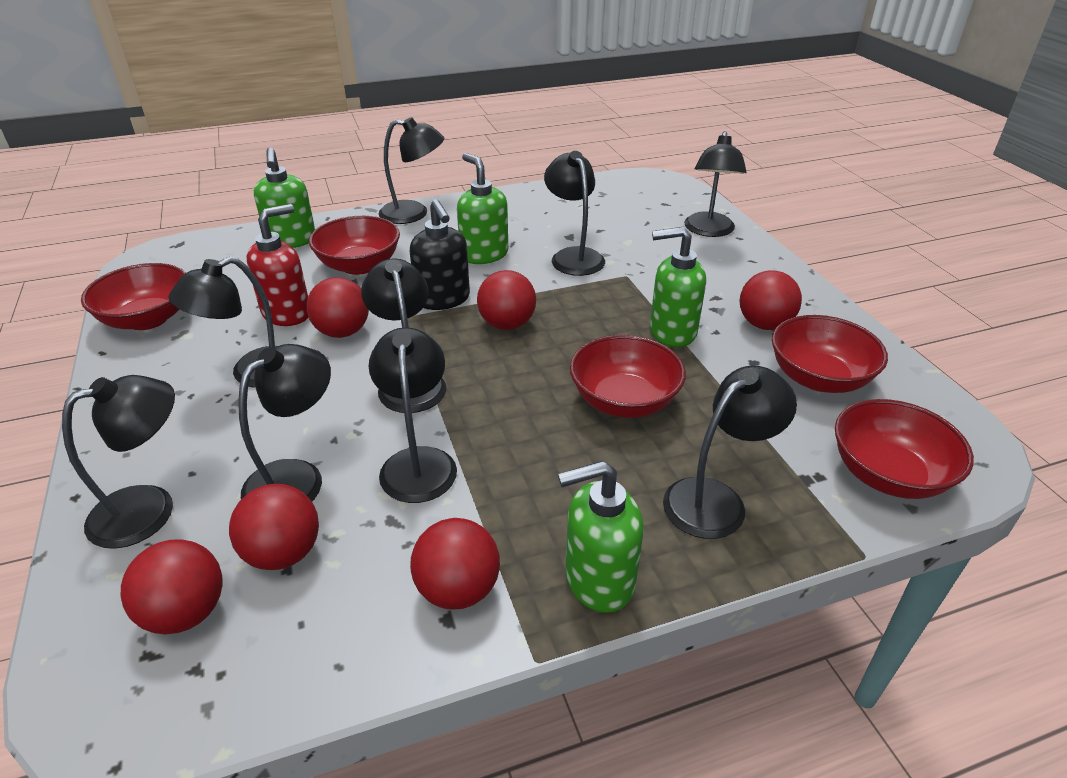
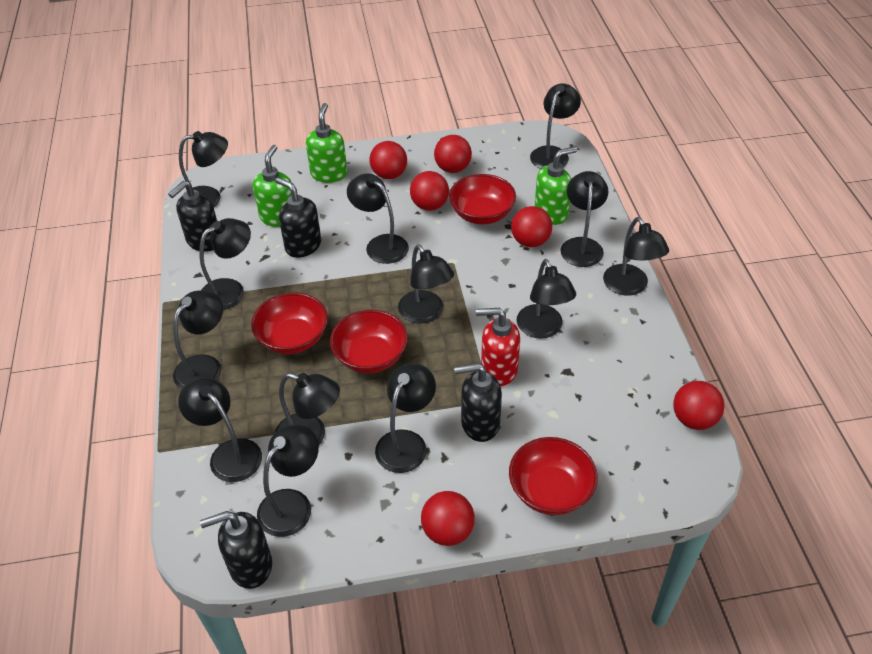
black lamp: [62,375,175,549] [168,257,277,388] [238,344,331,501] [361,258,447,413] [368,327,457,503] [379,117,444,224] [544,151,605,276] [663,365,797,539] [684,131,746,237] = 9 -> [173,290,223,389] [178,377,262,482] [179,131,228,207] [199,218,251,310] [257,424,319,537] [275,373,340,445] [347,173,409,264] [375,363,436,473] [398,245,454,324] [517,259,576,338] [530,83,581,169] [560,171,608,267] [603,217,669,296] = 13
black soap dispenser: [410,199,470,310] = 1 -> [168,181,217,252] [200,511,272,589] [275,177,321,258] [454,363,502,442] = 4
green soap dispenser: [254,148,315,248] [457,153,508,264] [558,461,644,613] [650,227,706,347] = 4 -> [253,145,292,227] [306,103,347,183] [534,146,577,225] = 3
red bowl: [81,263,186,330] [309,216,400,275] [570,335,686,418] [772,315,888,393] [835,399,974,499] = 5 -> [251,293,328,354] [330,310,408,373] [449,174,516,224] [509,437,598,515] = 4

